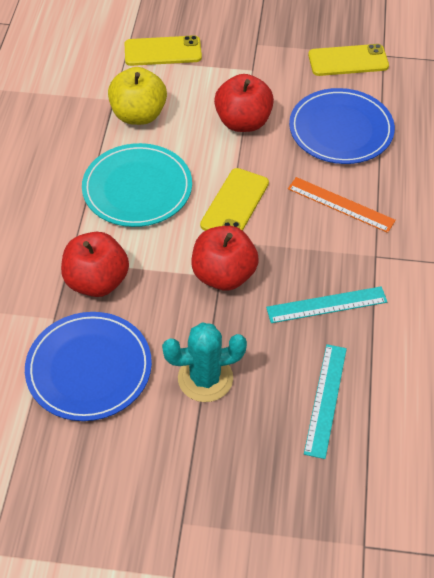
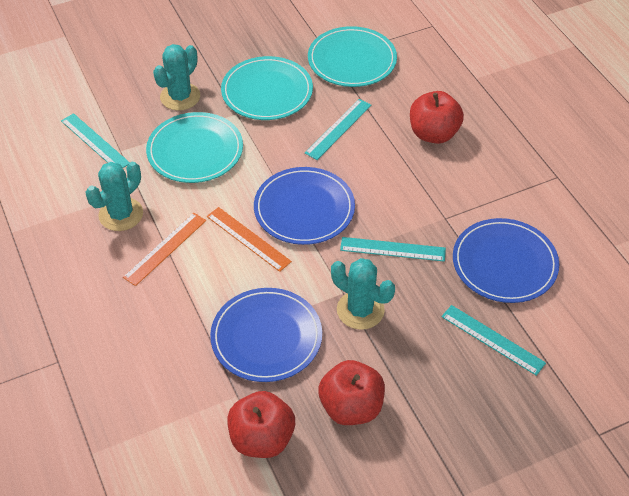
blue plate: [25,312,152,421] [289,88,395,164] = 2 -> [210,288,322,382] [254,167,355,245] [453,218,559,303] = 3
orange ruler: [288,177,396,233] = 1 -> [123,213,206,286] [207,207,292,272] = 2
turquoise cactus: [162,322,247,402] = 1 -> [85,162,143,231] [153,44,200,111] [331,258,395,330] = 3
turquoise plate: [82,143,192,227] = 1 -> [146,112,243,183] [221,56,313,120] [308,26,397,87] = 3
turquoise ruler: [266,286,387,323] [304,344,347,459] = 2 -> [61,113,130,168] [305,99,372,160] [340,237,446,262] [441,305,546,376] = 4
yellow apple: [108,67,167,125] = 1 -> none = 0
yellow phone: [125,35,202,66] [200,168,269,231] [308,44,389,76] = 3 -> none = 0

